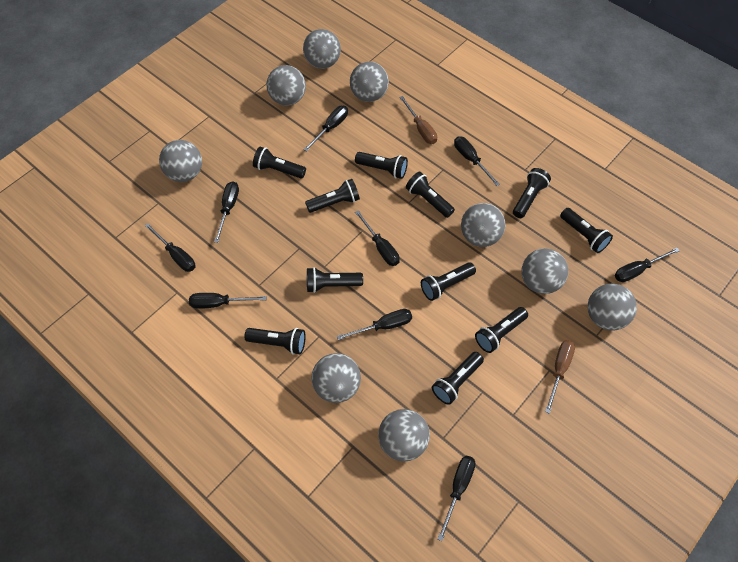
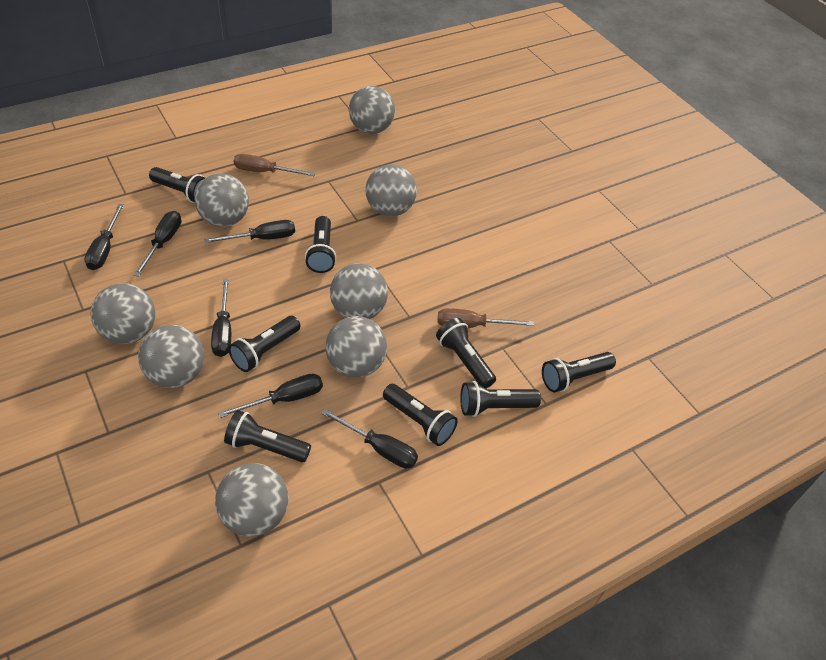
black flashlight: [244,328,306,355] [253,147,306,178] [305,179,360,213] [307,267,363,293] [355,152,408,179] [406,172,455,218] [421,262,476,301] [432,352,484,405] [475,307,528,353] [513,168,551,218] [560,208,613,253] = 11 -> [149,167,205,203] [224,410,311,462] [228,316,300,372] [305,216,336,273] [383,384,458,446] [436,318,496,388] [460,381,541,417] [542,352,616,392] = 8
black screwdriver: [145,223,195,272] [189,293,267,309] [214,181,239,243] [303,106,348,152] [337,309,412,340] [355,210,400,266] [438,456,476,541] [454,136,500,186] [615,248,680,282] = 9 -> [84,204,124,270] [134,211,181,277] [204,220,295,243] [211,279,231,357] [218,374,323,418] [321,409,418,468] = 6
grey ball: [159,140,202,182] [266,65,306,106] [303,29,341,69] [312,353,361,403] [350,62,389,102] [378,409,430,461] [461,203,505,247] [521,248,568,294] [588,284,637,330] = 9 -> [91,283,155,344] [138,325,204,388] [194,173,249,227] [215,463,289,536] [325,316,387,378] [330,263,388,319] [349,86,395,134] [365,164,417,216] = 8

